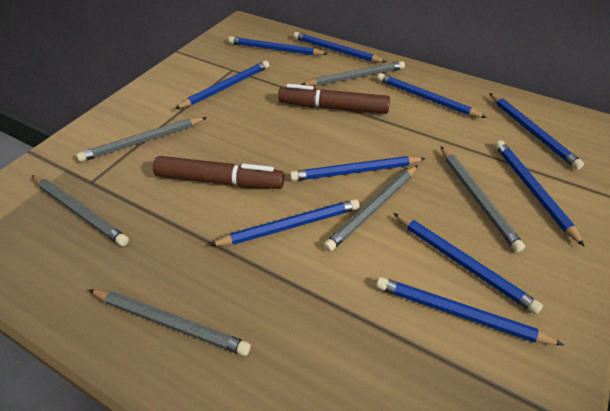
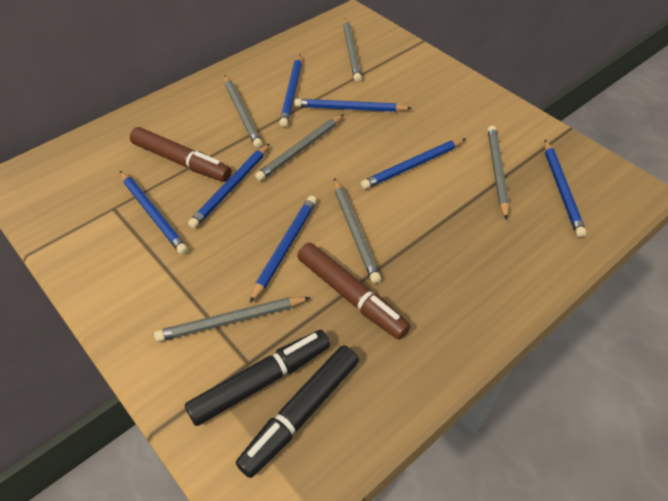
black marker: none = 0 -> [185,330,330,426] [236,345,359,478] = 2
blue pencil: [175,60,269,109] [209,199,360,246] [229,36,328,56] [290,156,426,181] [293,32,386,63] [376,277,564,345] [377,73,487,118] [393,213,543,314] [489,93,584,170] [495,140,585,247] = 10 -> [120,171,188,255] [188,144,270,229] [250,196,317,303] [279,54,302,127] [294,99,412,112] [361,139,465,189] [544,140,586,238] = 7

